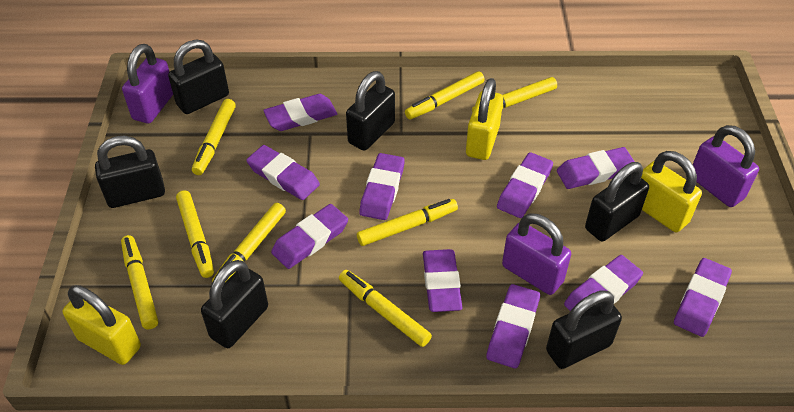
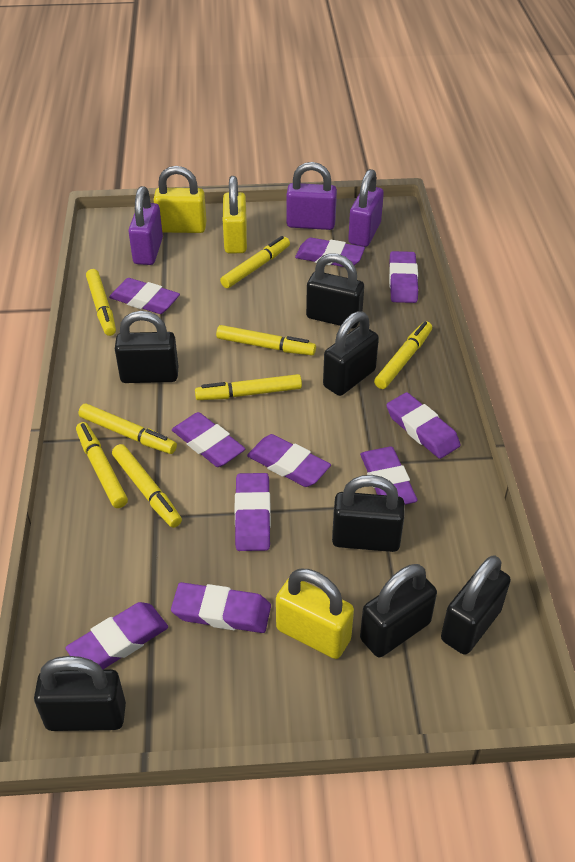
black padlock: [95,136,165,208] [168,40,229,114] [201,260,268,348] [346,71,395,151] [546,291,622,369] [585,162,649,241] = 6 -> [34,656,126,731] [115,311,178,383] [306,253,364,328] [323,311,379,396] [332,475,405,552] [360,564,437,657] [441,555,511,655] = 7

